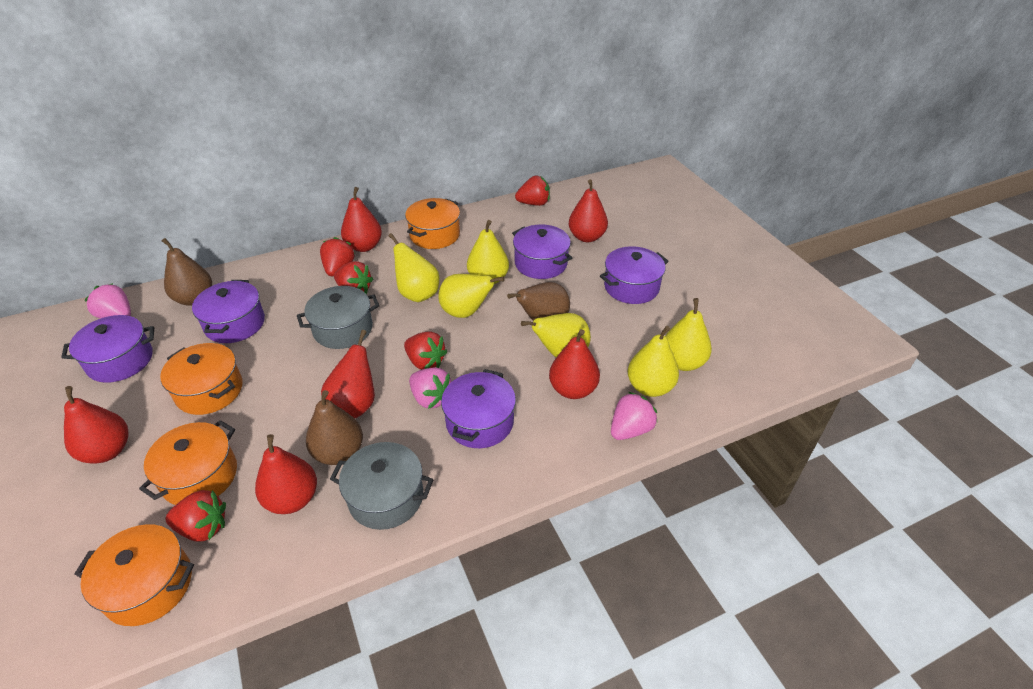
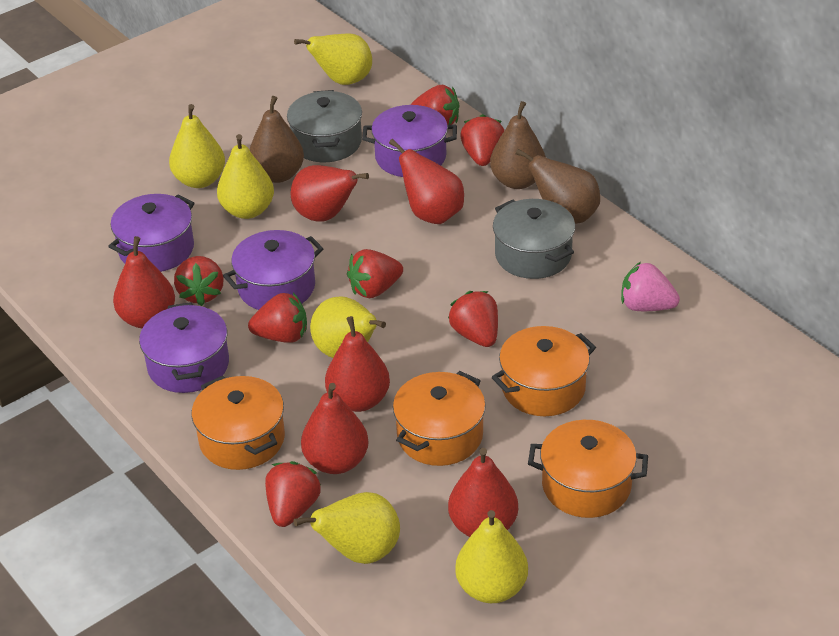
pink strawberry: [84,283,131,319] [409,367,451,409] [611,392,658,440] = 3 -> [621,262,680,311] = 1
purple pot: [61,315,154,383] [192,280,265,343] [441,369,516,448] [512,224,572,279] [600,246,669,304] = 5 -> [108,194,195,272] [139,302,229,393] [223,230,324,310] [362,105,457,177] = 4
red strawberry: [166,490,226,542] [320,237,355,276] [334,261,373,294] [404,331,447,370] [515,176,550,206] = 5 -> [174,256,224,306] [248,293,307,343] [265,461,321,527] [347,249,403,298] [411,85,459,125] [448,291,498,347] [460,114,504,166] = 7

